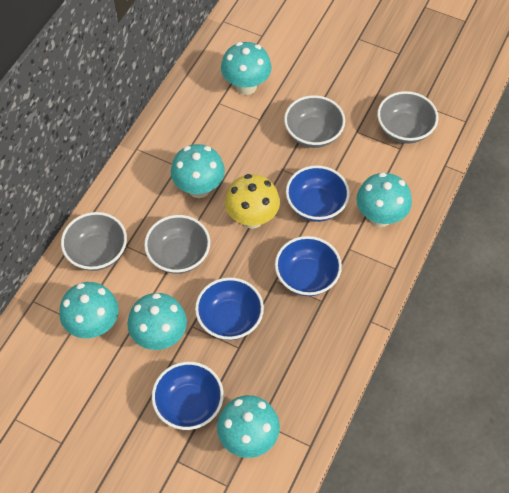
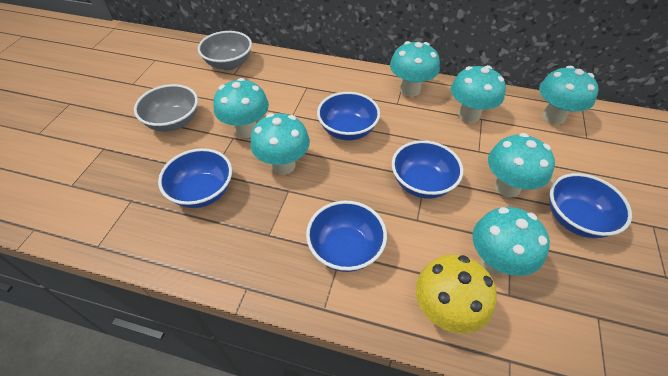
blue bowl: [152,362,224,430] [195,277,264,340] [275,236,342,296] [286,165,350,222] = 4 -> [158,148,232,208] [306,201,387,272] [317,92,380,140] [392,140,463,199] [549,173,632,238] = 5
grey bowl: [61,212,127,271] [144,215,210,274] [284,95,345,148] [377,91,438,144] = 4 -> [134,84,198,132] [198,31,252,70] = 2
turquoise mushroom: [59,282,119,338] [127,293,187,350] [171,144,225,198] [217,395,280,458] [221,42,272,95] [357,172,412,227] = 6 -> [213,78,269,138] [250,113,310,175] [390,41,440,96] [451,65,506,123] [472,207,550,276] [488,133,555,197] [539,66,599,124] = 7

